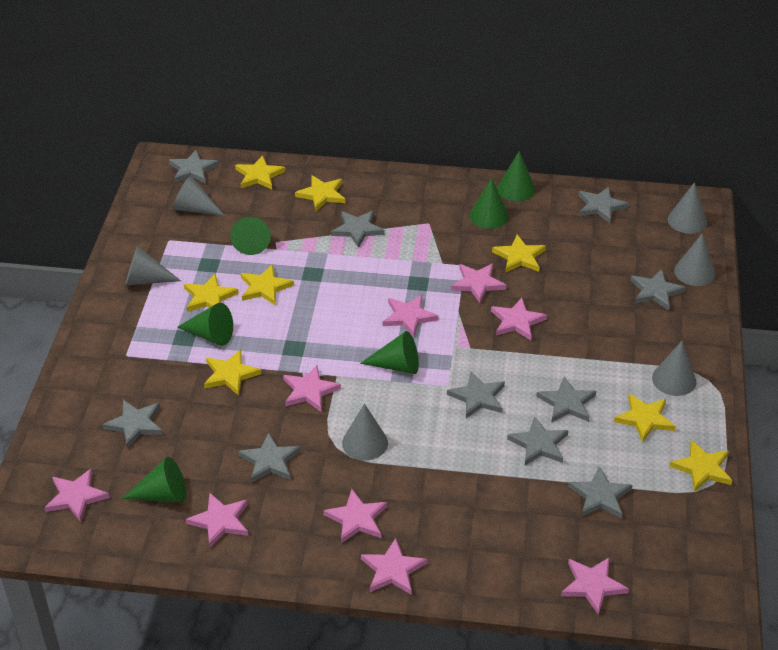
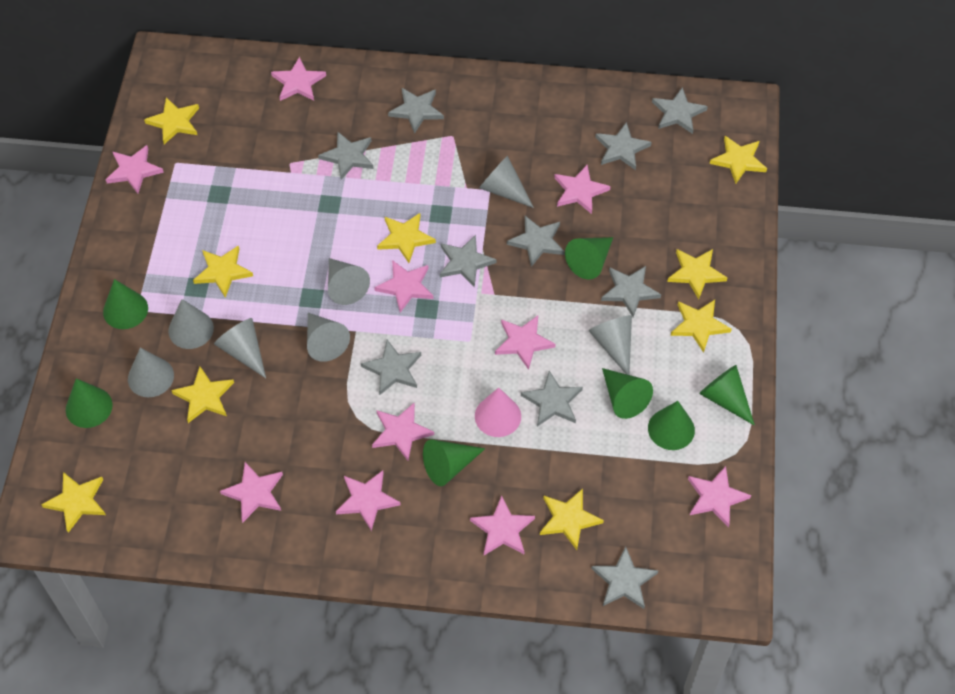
green cone: [122,457,186,502] [178,303,233,346] [230,217,271,255] [360,331,419,374] [470,178,509,229] [497,151,535,201] = 6 -> [66,378,113,428] [103,279,148,329] [423,439,485,486] [565,237,613,279] [602,368,653,419] [648,401,695,450] [699,365,755,425] = 7
grey cone: [125,246,181,286] [172,175,225,216] [342,404,388,460] [652,341,696,396] [668,182,707,234] [674,233,715,286] = 6 -> [128,348,174,397] [168,299,214,349] [214,318,266,378] [307,313,350,362] [328,258,370,305] [479,156,534,208] [589,315,632,375] = 7
pink cone: none = 0 -> [475,388,521,437] = 1
pink star: [44,469,110,522] [186,493,248,547] [283,365,341,412] [323,489,387,543] [361,538,427,595] [383,295,439,337] [451,264,506,303] [491,298,547,340] [561,557,629,615] = 9 -> [106,145,164,194] [220,462,283,523] [271,57,326,101] [336,470,401,531] [372,403,434,461] [374,260,433,313] [470,496,535,555] [495,316,556,370] [554,165,611,214] [688,466,751,528] = 10
yellow star: [184,274,239,312] [204,349,261,396] [235,155,286,189] [241,264,294,305] [295,175,345,211] [492,235,546,272] [614,394,676,443] [670,440,732,492] = 8 -> [41,472,106,533] [144,97,199,144] [171,367,234,423] [193,245,253,297] [377,213,436,263] [540,489,604,550] [667,249,727,299] [671,300,732,353] [710,136,767,184] = 9

